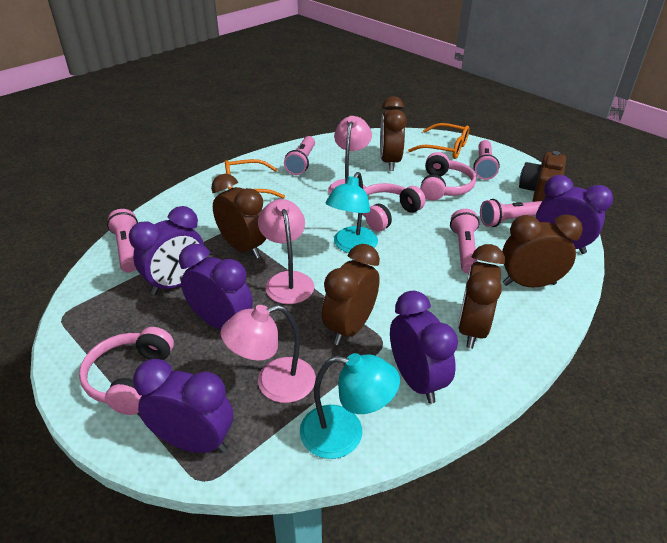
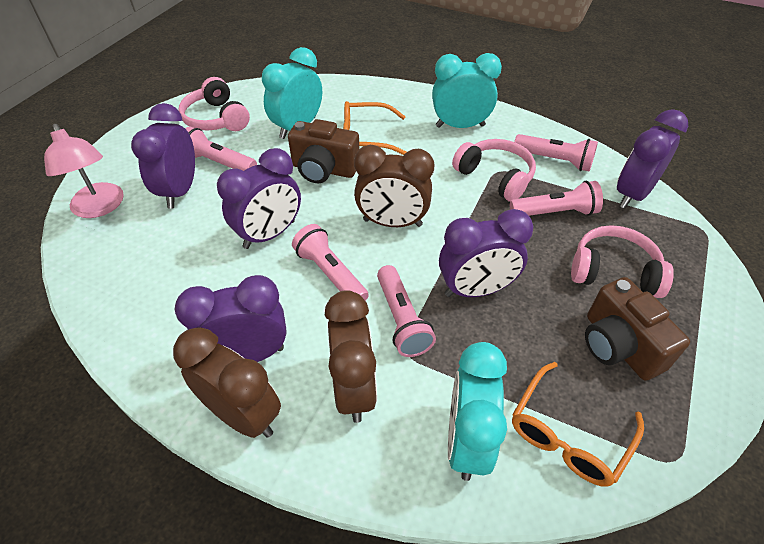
brown camera: [519,151,566,202] = 1 -> [288,119,360,183] [585,277,690,381] = 2
brown clock: [211,174,266,259] [322,244,380,345] [380,96,407,171] [458,244,505,349] [502,214,583,287] = 5 -> [173,327,281,438] [325,290,377,423] [354,145,434,227] = 3
pink lamp: [220,305,316,403] [258,199,314,304] [328,116,372,194] = 3 -> [44,124,124,218] = 1
turquoise clock: none = 0 -> [262,47,322,139] [432,53,502,128] [448,342,507,481] = 3
turquoise lamp: [300,353,400,459] [326,172,378,253] = 2 -> none = 0

